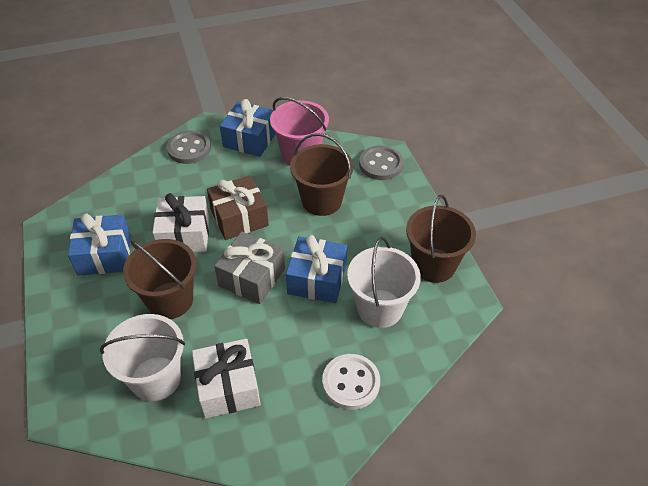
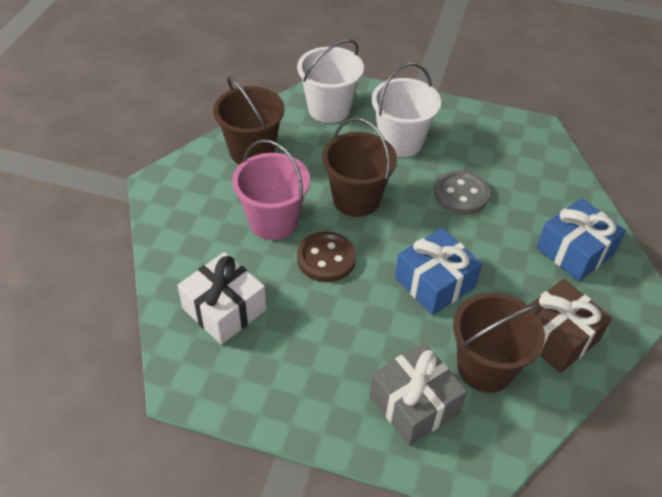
blue gift: [68,213,131,276] [220,99,275,157] [286,235,347,303] = 3 -> [395,228,482,315] [536,198,626,281] = 2
brown button: none = 0 -> [297,231,356,282] = 1
grey button: [167,131,211,164] [359,146,404,180] = 2 -> [434,170,490,215] = 1
white button: [322,354,380,410] = 1 -> none = 0
white gift: [152,193,209,252] [192,339,261,419] = 2 -> [177,252,267,345] = 1

